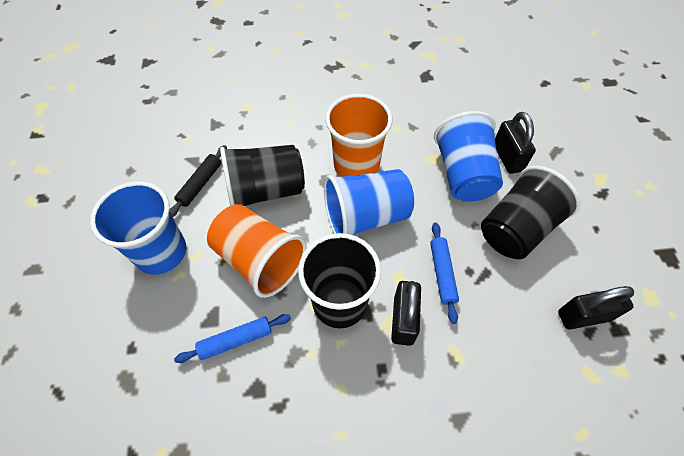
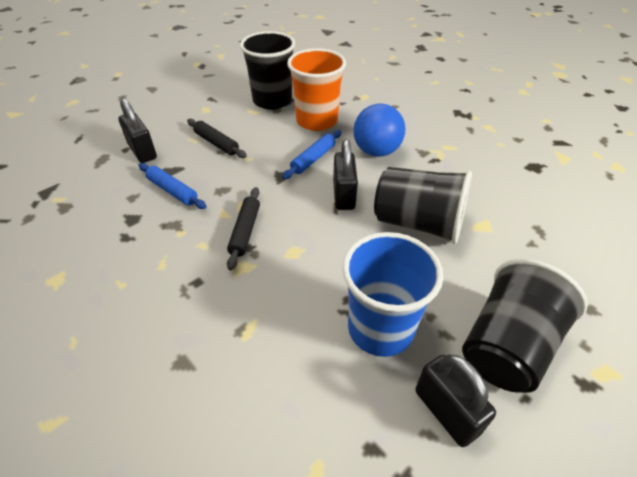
black rolling pin: [170,145,227,217] = 1 -> [187,119,247,158] [227,187,260,270] = 2
blue ball: none = 0 -> [353,104,405,157] = 1
blue cup: [90,181,186,275] [324,169,414,235] [434,111,503,202] = 3 -> [342,232,443,357] = 1
orange cup: [207,204,306,298] [325,94,392,177] = 2 -> [287,48,346,131] = 1

